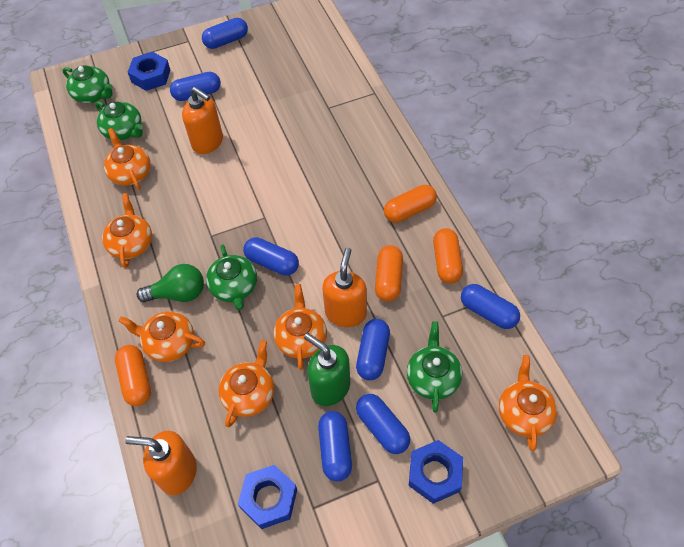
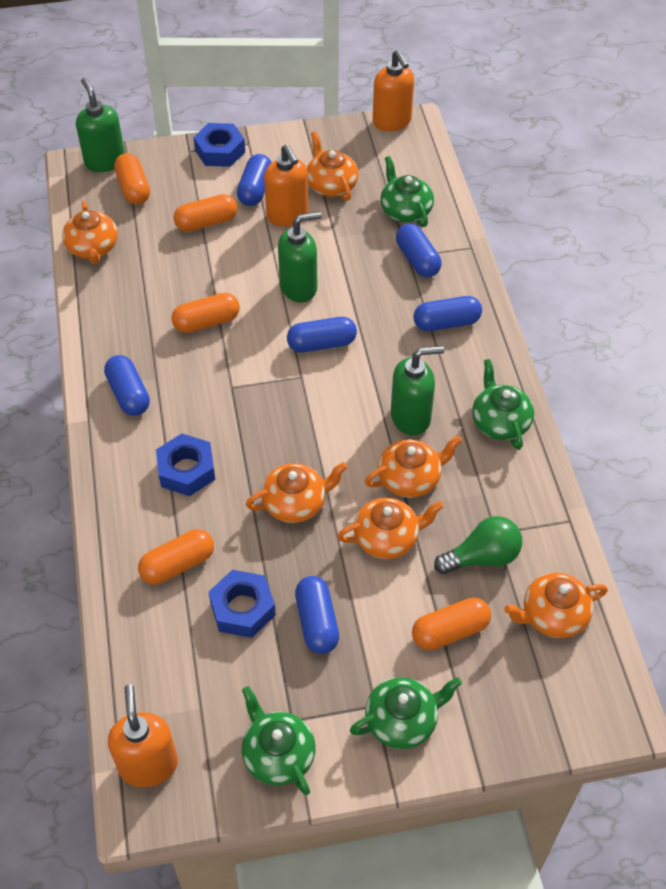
blue capsule: [170,72,221,101] [202,18,248,49] [243,237,299,276] [318,411,352,482] [356,319,390,380] [356,394,410,454] [461,284,520,329] = 7 -> [104,355,150,416] [237,154,272,206] [287,317,357,352] [295,576,339,654] [396,223,442,277] [413,296,482,331] = 6
green soap dispenser: [304,333,350,406] = 1 -> [76,78,125,172] [278,212,322,302] [391,346,444,436] = 3
orange capsule: [115,345,151,406] [375,245,403,302] [384,185,437,223] [433,228,463,283] = 4 -> [114,153,150,205] [138,529,214,584] [171,293,240,333] [174,194,237,232] [412,597,491,650] = 5

